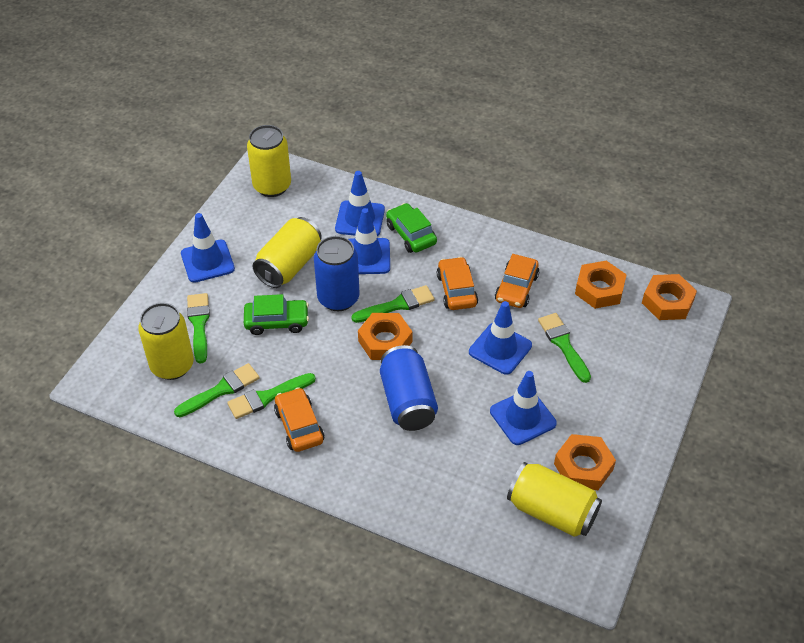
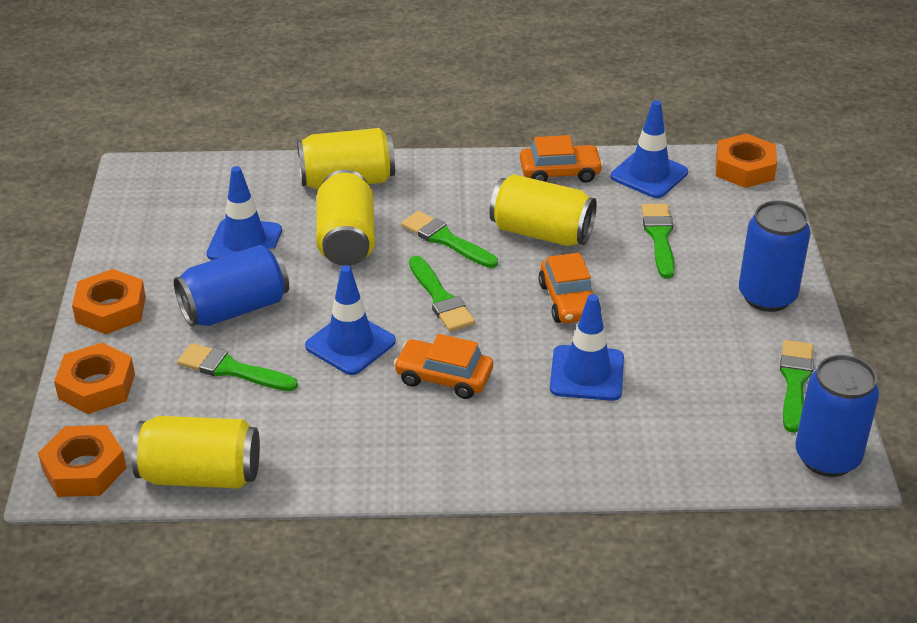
blue can: [314,236,360,311] [380,345,438,431] = 2 -> [174,245,289,327] [739,200,811,312] [796,355,879,477] = 3
blue traffic cone: [181,213,235,283] [335,171,385,236] [348,208,390,274] [469,301,532,375] [490,371,557,445] = 5 -> [207,166,282,260] [305,265,396,375] [550,294,624,401] [611,100,688,198] = 4
green car: [244,294,309,335] [386,203,437,253] = 2 -> none = 0

